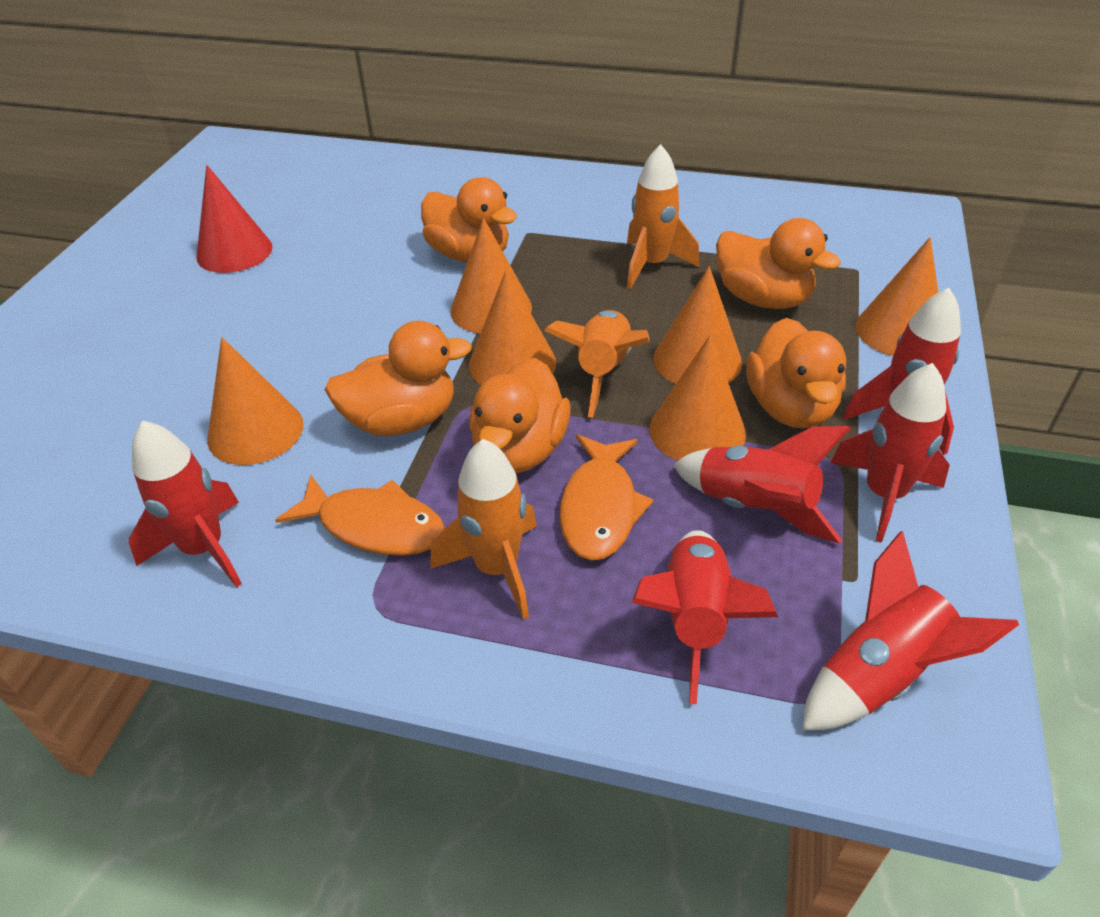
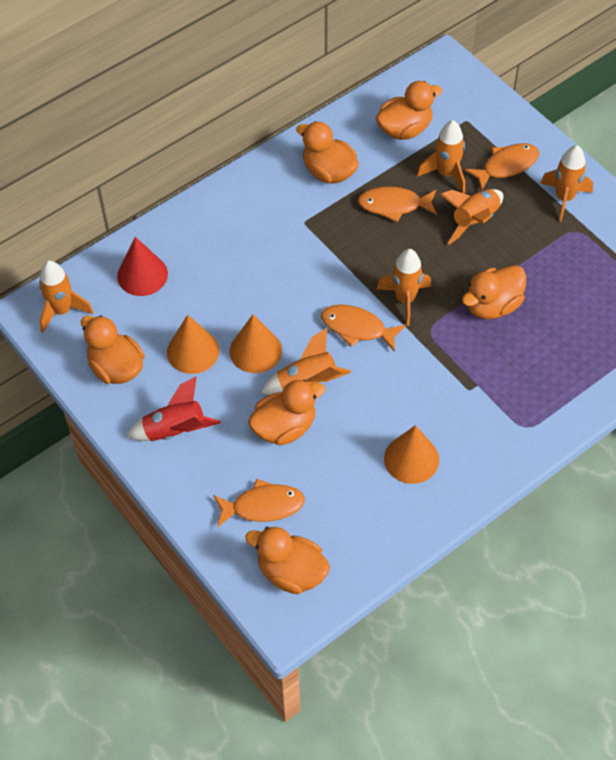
orange cone: [207,337,303,465] [451,218,532,334] [469,270,556,385] [649,335,746,461] [653,266,742,384] [856,237,938,356] = 6 -> [167,315,219,374] [230,314,282,373] [384,425,439,484] = 3
orange duck: [325,321,472,436] [421,177,517,263] [469,358,571,473] [716,218,841,309] [746,318,846,428] = 5 -> [81,315,145,384] [245,527,330,594] [248,379,325,445] [296,121,359,184] [376,81,442,140] [462,265,526,319] = 6
orange fish: [275,474,446,556] [559,435,654,561] = 2 -> [213,479,305,528] [321,304,406,352] [358,186,437,222] [464,143,539,190] = 4
orange rocket: [430,439,537,620] [544,310,650,418] [627,144,700,289] = 3 -> [39,261,94,333] [261,328,351,395] [377,249,431,326] [417,120,465,193] [440,189,503,245] [540,145,593,222] = 6
red rocket: [129,420,242,587] [632,530,778,704] [673,426,851,544] [802,531,1019,730] [831,363,950,543] [843,288,961,455] = 6 -> [126,376,221,441] = 1

